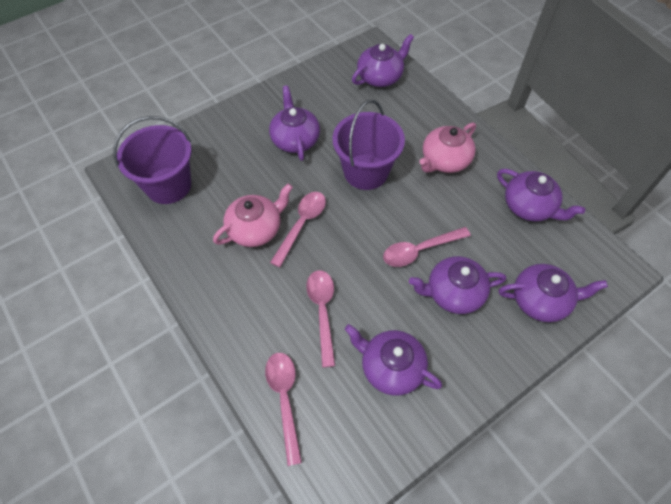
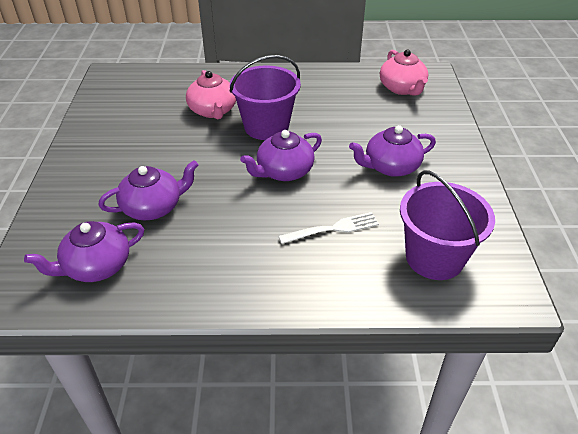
pink spoon: [265,353,302,466] [270,192,326,267] [306,270,335,368] [383,227,471,267] = 4 -> none = 0
purple teapot: [269,85,320,161] [345,324,442,396] [352,34,414,87] [409,256,506,314] [497,169,585,221] [499,264,608,322] = 6 -> [24,221,144,282] [99,160,198,220] [240,130,322,181] [349,125,436,177] = 4
white fork: none = 0 -> [278,212,379,244] = 1

